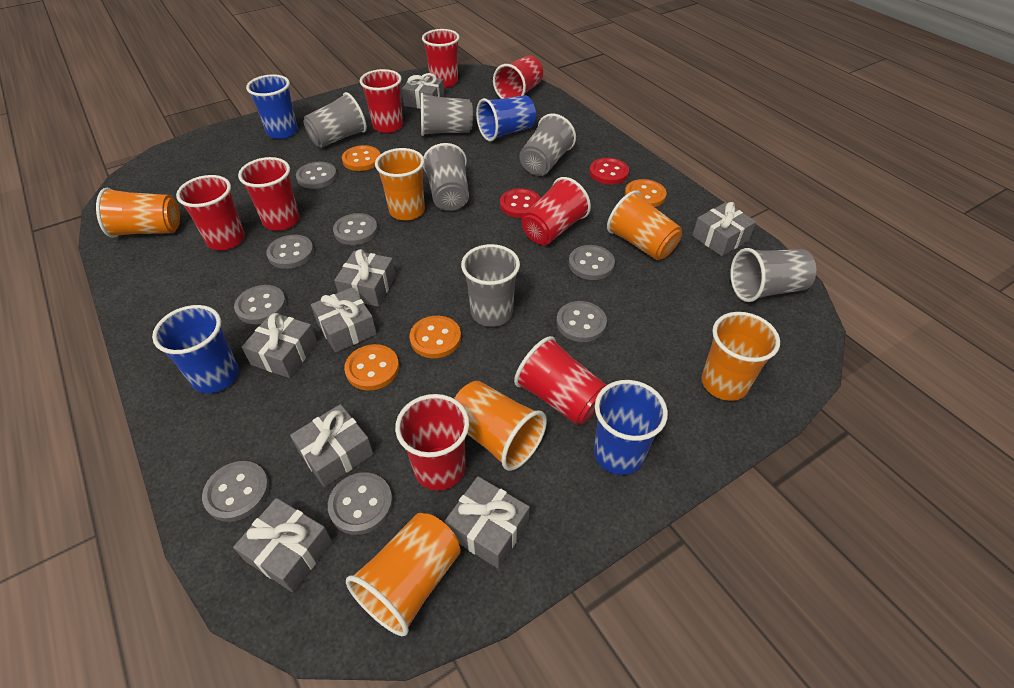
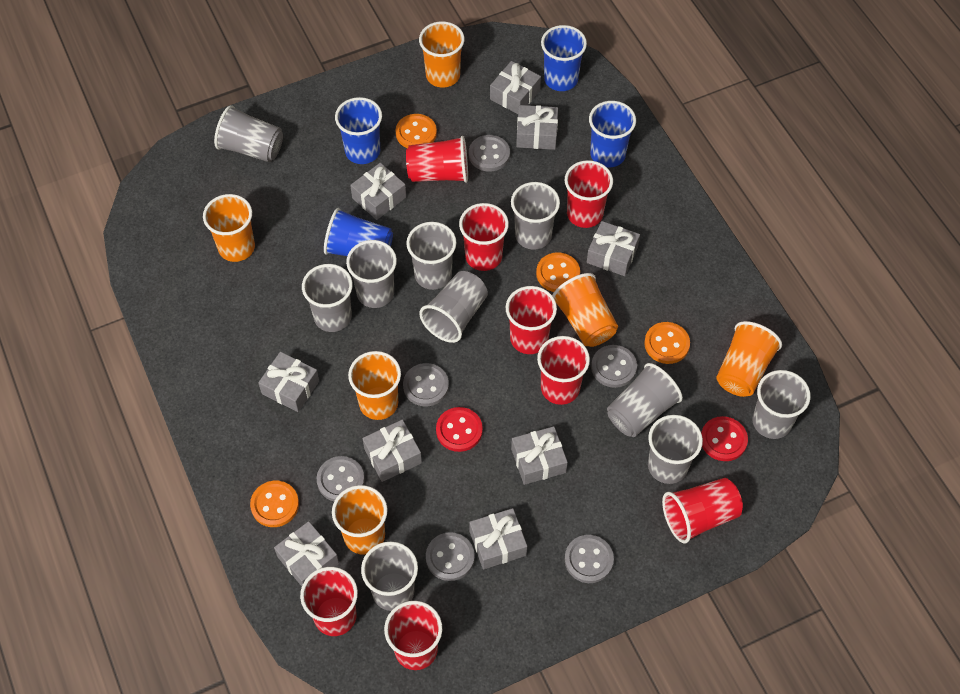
grey button: [202,461,270,522] [234,285,286,324] [266,235,314,269] [296,162,337,189] [328,472,393,535] [333,213,378,245] [556,301,607,342] [569,245,615,280] = 8 -> [317,456,365,501] [403,363,449,406] [426,532,475,581] [469,135,510,172] [565,535,614,583] [591,345,637,388] = 6
grey cup: [304,92,367,148] [421,93,473,136] [423,143,469,211] [461,244,520,327] [520,113,576,176] [730,248,816,302] = 6 -> [214,105,283,162] [302,264,353,332] [346,240,397,308] [361,542,418,611] [406,222,456,290] [419,271,488,343] [511,182,560,250] [607,363,683,437] [648,415,703,484] [752,370,811,439] = 10
grey gift: [233,498,332,592] [242,312,317,378] [290,404,373,487] [311,287,377,353] [334,249,396,307] [402,73,445,109] [444,476,530,569] [692,202,756,256] = 8 -> [258,352,319,412] [274,521,339,586] [350,163,406,220] [362,420,422,482] [469,508,527,569] [490,61,541,114] [511,426,568,485] [516,105,558,150] [587,221,640,276] = 9

